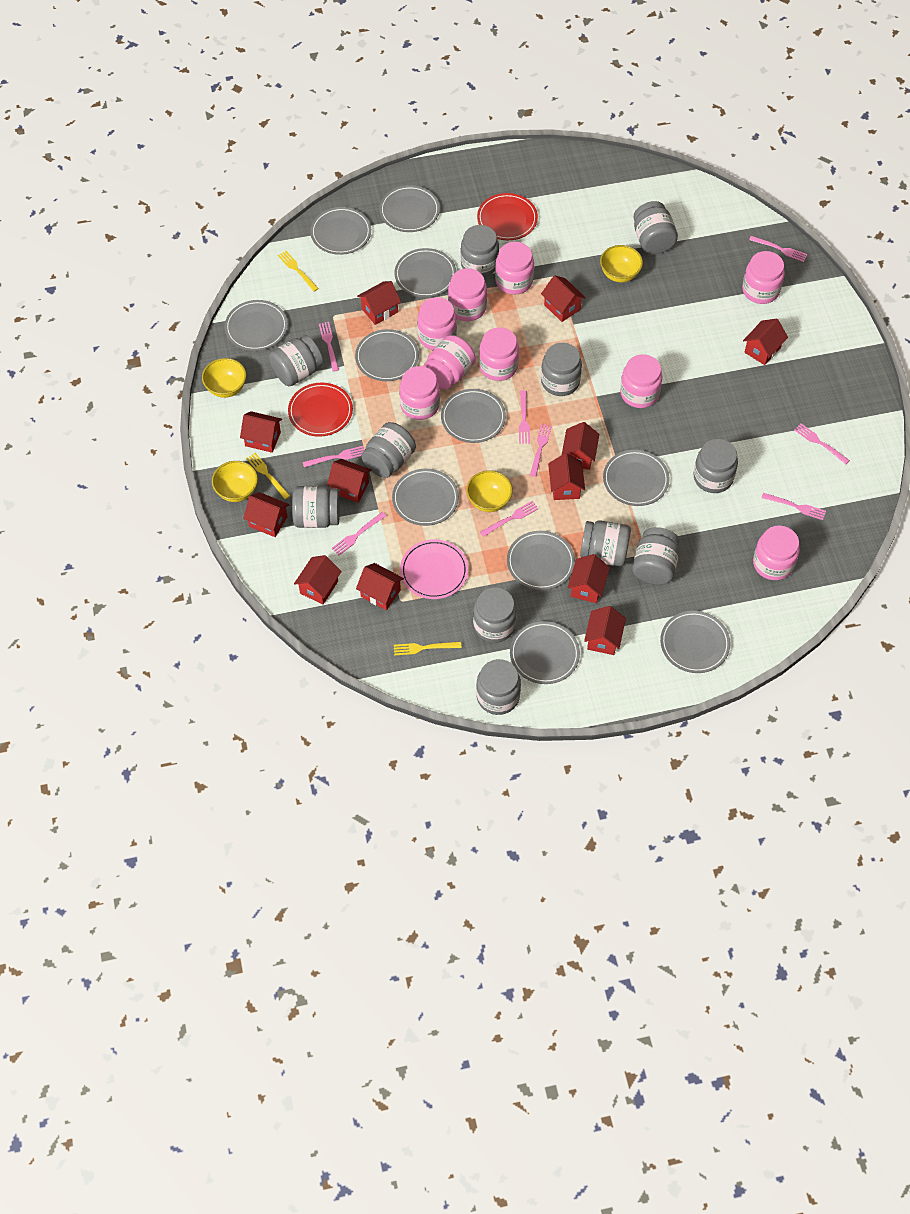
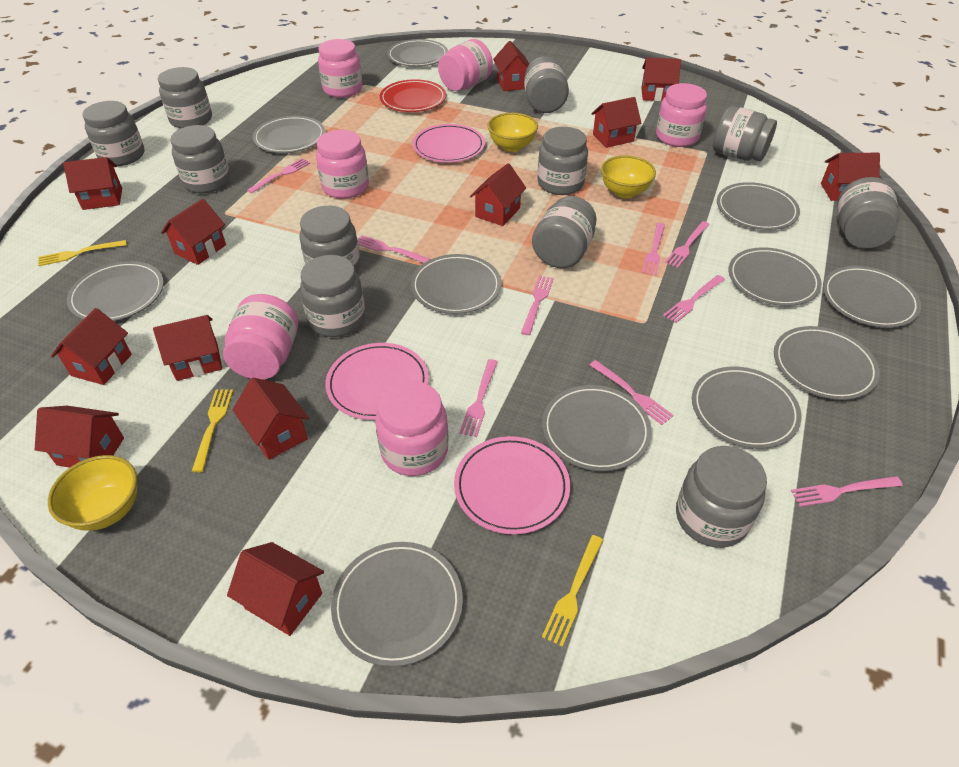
pink jar: [399,366,440,420] [417,297,457,350] [423,335,476,389] [448,268,487,321] [479,327,519,381] [495,242,534,295] [620,354,662,408] [742,251,785,304] [753,525,800,580] = 9 -> [223,294,298,379] [316,130,369,199] [318,39,362,98] [375,381,449,476] [438,39,493,91] [656,83,707,147] = 6
pink plate: [400,539,468,599] = 1 -> [325,343,429,420] [413,124,485,163] [454,436,570,534] = 3
red plate: [288,383,353,437] [477,193,538,240] = 2 -> [380,79,446,112] = 1
yellow bowl: [202,358,246,398] [212,461,258,502] [466,470,513,512] [600,245,643,282] = 4 -> [48,455,137,531] [487,113,538,152] [601,155,656,198] = 3

